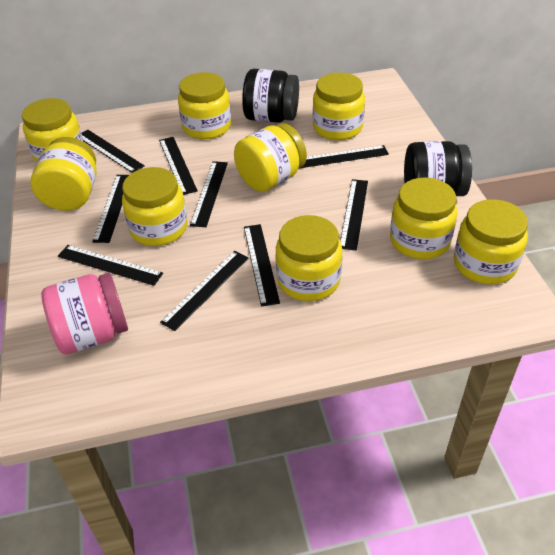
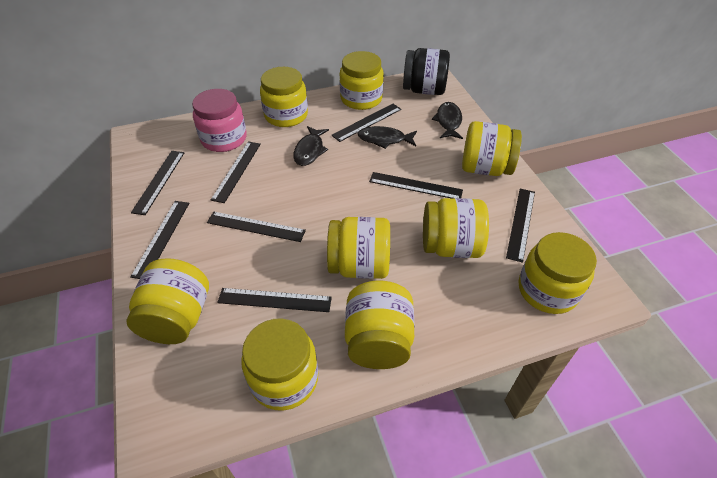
black fish: none = 0 -> [293,126,329,166] [357,126,417,149] [432,102,463,139] = 3
black jar: [242,69,299,123] [404,141,472,196] = 2 -> [403,48,450,95] = 1
black ruler: [58,245,163,286] [82,130,145,173] [92,175,129,243] [159,137,198,195] [160,251,248,331] [190,161,228,227] [244,224,280,307] [301,145,389,168] [340,179,368,251] = 9 -> [130,201,189,279] [131,151,185,215] [207,212,306,242] [211,141,261,203] [217,288,332,312] [331,104,402,142] [369,172,463,198] [506,188,535,263] = 8

